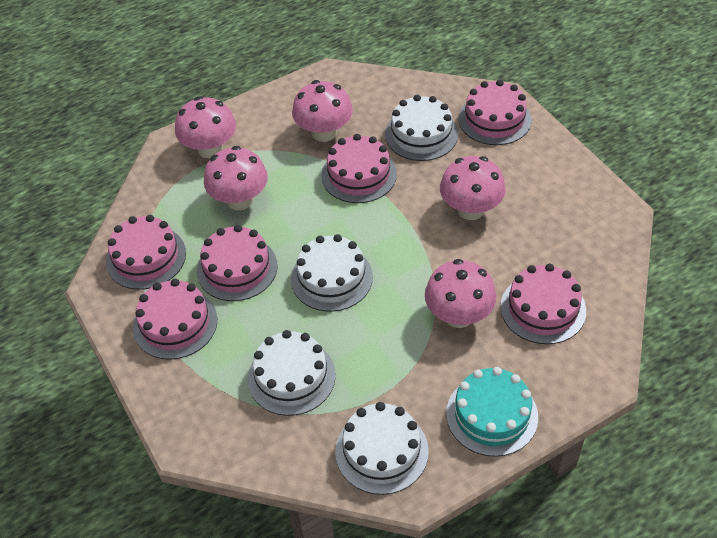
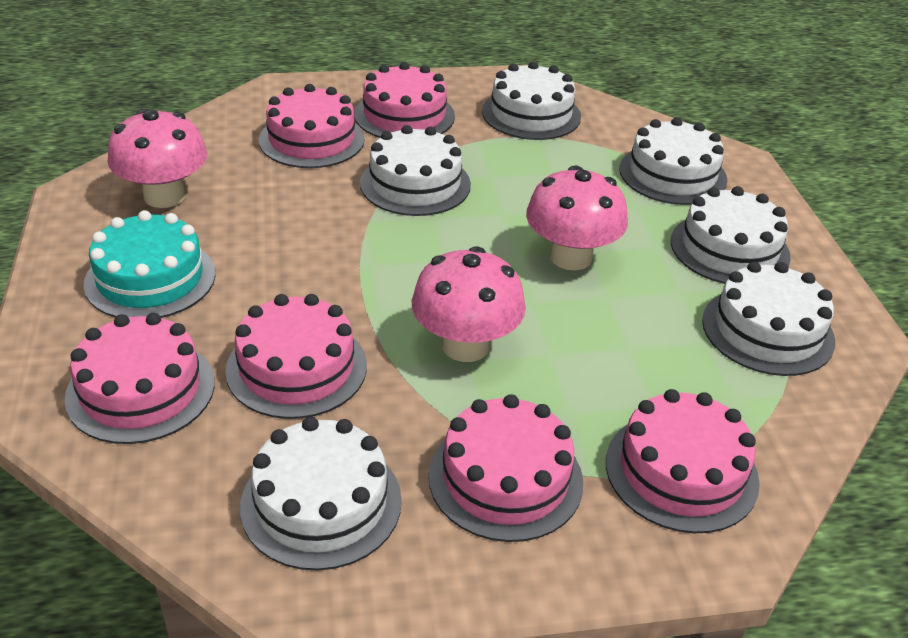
pink mushroom: [175,96,236,158] [204,146,268,210] [292,80,353,142] [425,259,496,328] [440,156,506,220] = 5 -> [108,109,207,208] [412,246,526,362] [526,165,628,270] = 3
white cake: [248,330,336,416] [291,234,373,312] [335,402,429,495] [385,95,458,161] = 4 -> [240,417,402,571] [360,125,471,216] [482,61,581,140] [619,117,728,205] [671,186,791,284] [702,262,835,376] = 6

